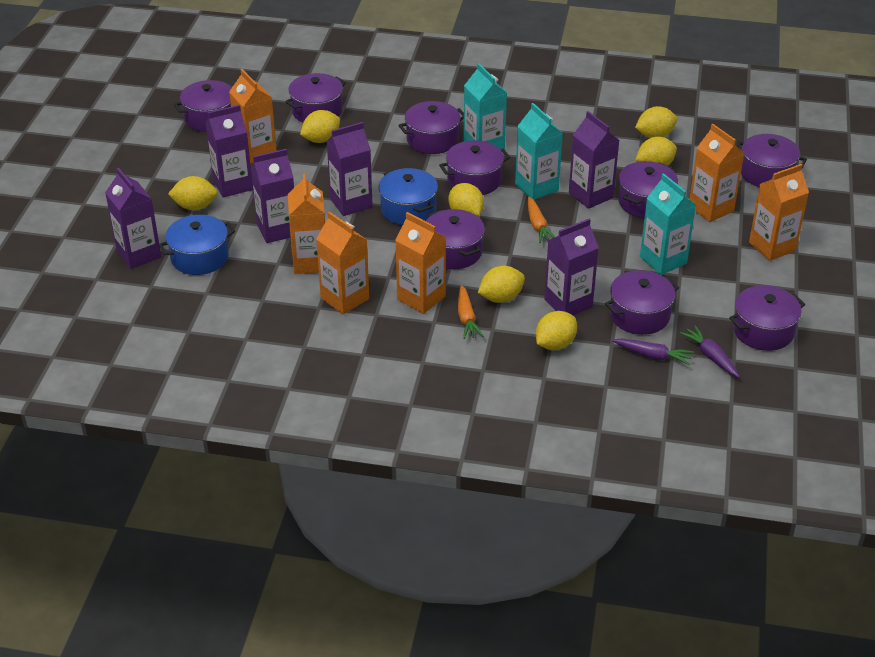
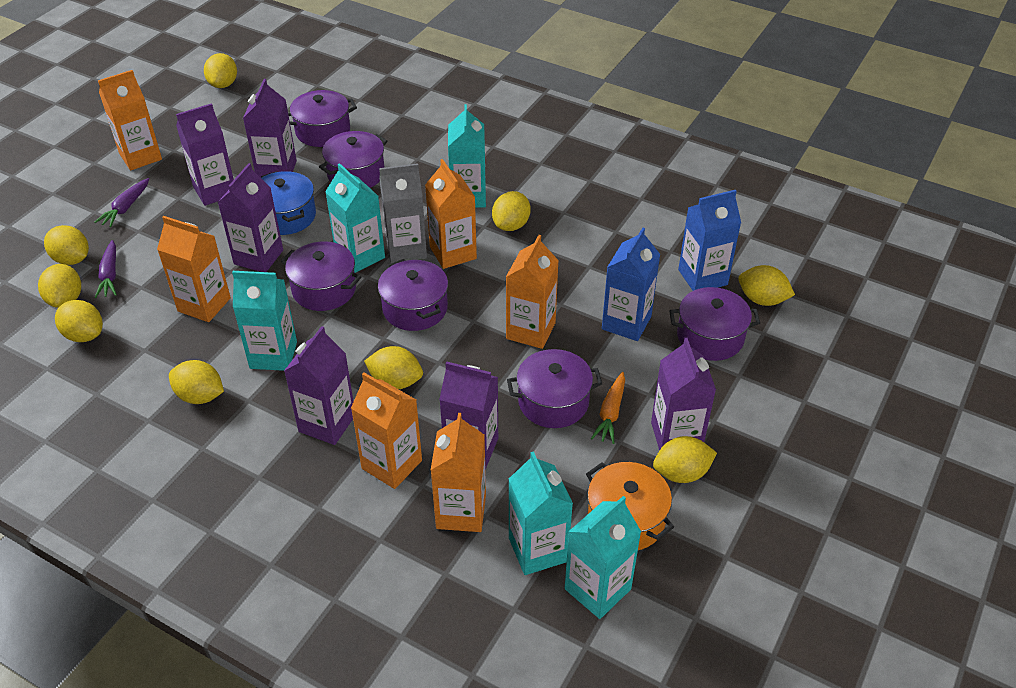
blue carton: none = 0 -> [602,227,660,341] [678,190,741,291] = 2
blue pot: [158,215,235,275] [379,168,438,225] = 2 -> [261,171,316,235] = 1
grey carton: none = 0 -> [379,163,427,263] = 1
orange carrot: [458,285,483,339] [528,197,555,243] = 2 -> [591,372,625,444] = 1
orange pot: none = 0 -> [586,462,674,550] = 1
purple pot: [174,80,232,132] [285,73,346,122] [398,101,464,154] [426,209,485,269] [439,140,510,195] [605,270,679,335] [618,161,678,218] [729,285,805,351] [736,134,807,187] = 9 -> [281,242,361,311] [288,90,357,147] [319,131,388,188] [378,259,448,331] [507,349,602,428] [669,287,760,361] = 6
turquoise carton: [463,63,507,150] [515,103,563,200] [640,173,696,275] = 3 -> [232,271,297,371] [325,163,385,273] [448,104,486,208] [509,451,573,575] [565,496,641,619] = 5
yellow lemon: [168,176,218,210] [300,110,340,143] [448,183,484,216] [478,266,525,303] [536,311,577,350] [635,106,677,138] [636,137,677,166] = 7 -> [38,264,81,308] [44,225,89,265] [55,300,103,342] [169,360,224,404] [204,53,237,88] [364,346,423,389] [492,191,530,231] [653,436,717,483] [739,265,795,306] = 9

